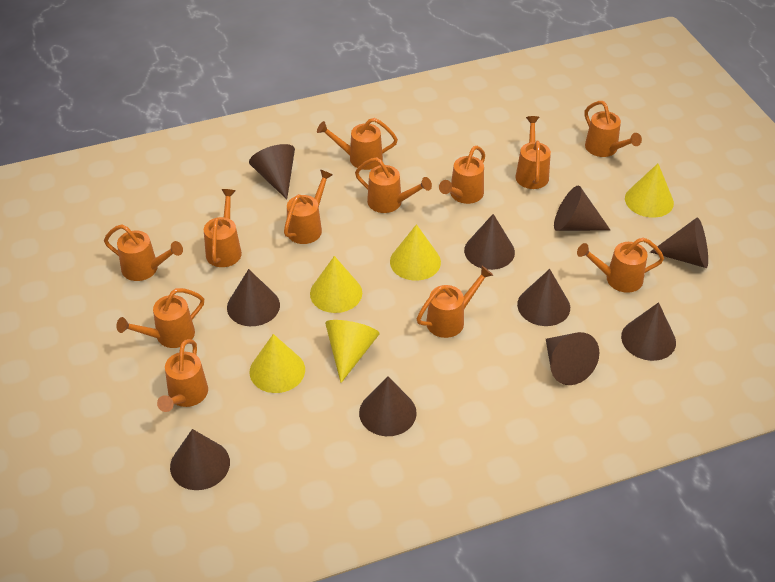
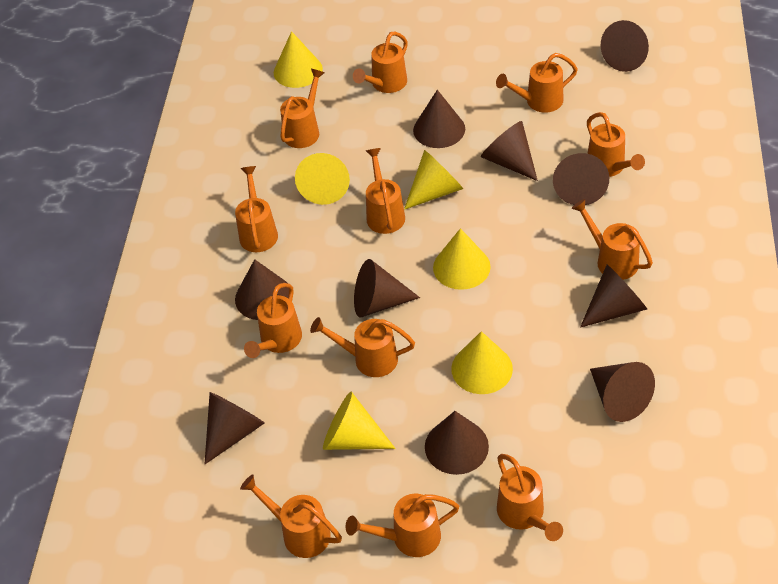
yellow cone: [250,334,305,393] [310,256,362,313] [325,320,380,383] [390,224,441,281] [625,164,674,218] = 5 -> [274,31,323,88] [295,153,350,205] [323,391,396,450] [404,150,463,210] [433,228,491,290] [451,331,513,394] = 6

